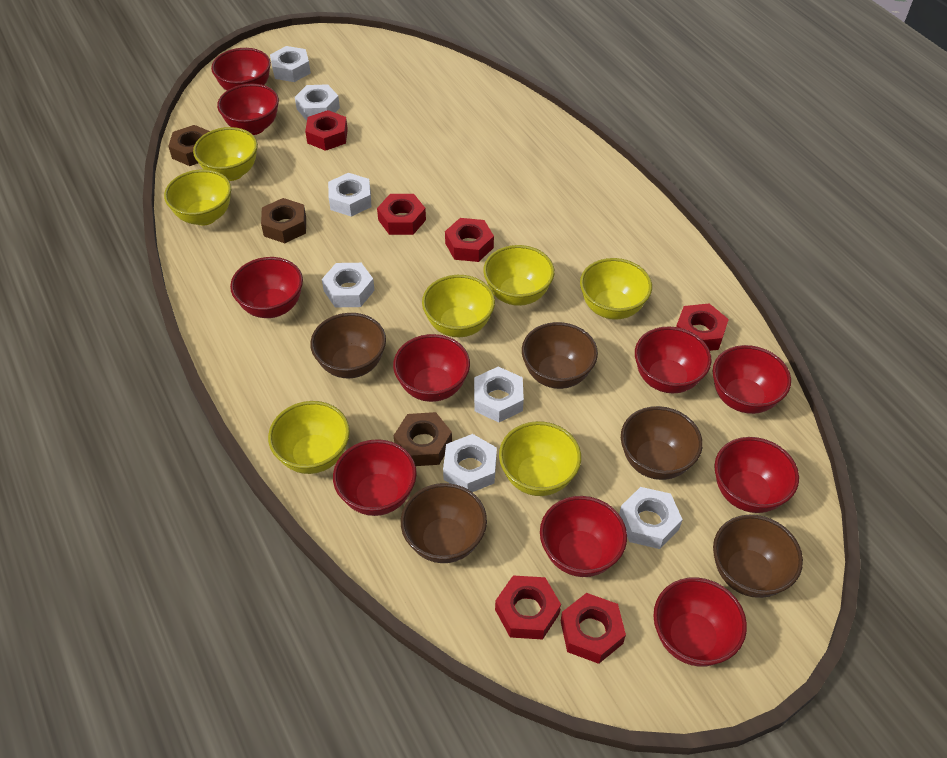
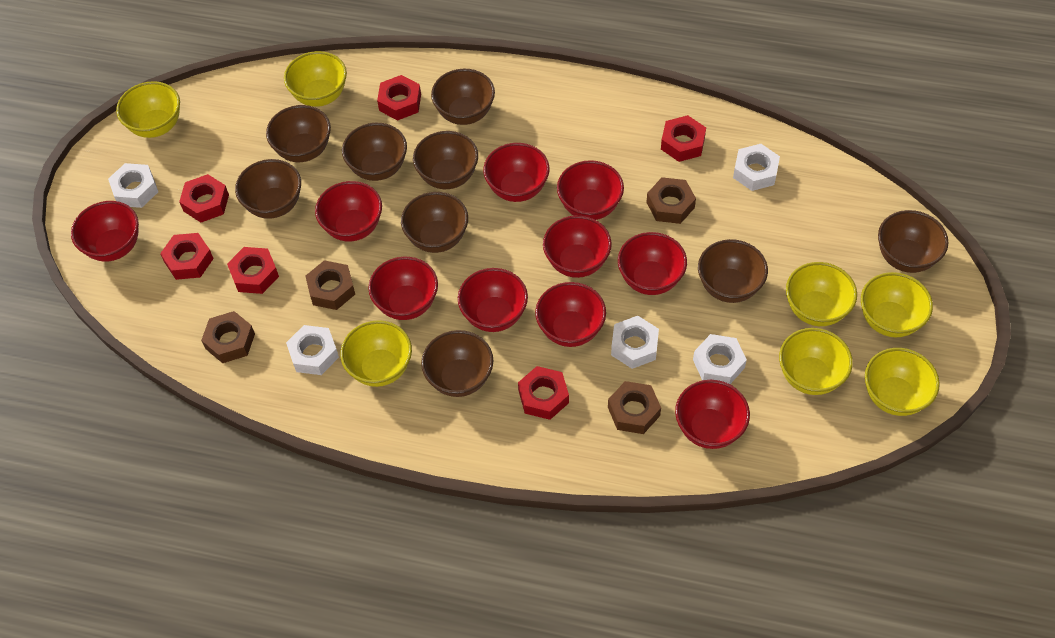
brown bowl: [310,313,386,378] [401,483,487,563] [522,322,598,389] [621,406,703,480] [713,515,803,598] = 5 -> [235,159,301,219] [266,105,331,162] [342,123,407,181] [401,192,468,253] [413,131,478,189] [421,330,493,397] [431,69,495,125] [698,239,768,303] [878,210,948,273] = 9
brown nut: [168,125,210,166] [261,198,306,243] [394,412,452,466] = 3 -> [201,311,255,363] [305,260,355,310] [608,381,661,434] [646,177,696,224] = 4
white nut: [270,46,311,82] [295,84,340,121] [322,263,375,307] [328,173,371,217] [443,434,497,492] [474,367,524,422] [619,487,683,549] = 7 -> [108,163,158,208] [286,325,339,375] [611,316,659,369] [693,334,747,384] [733,144,780,191] = 5

